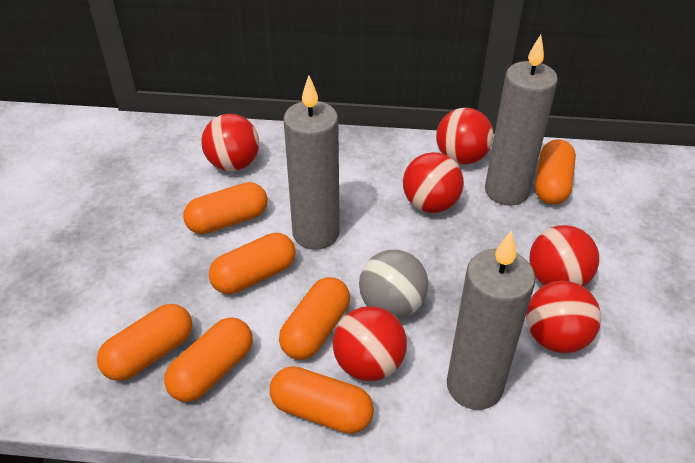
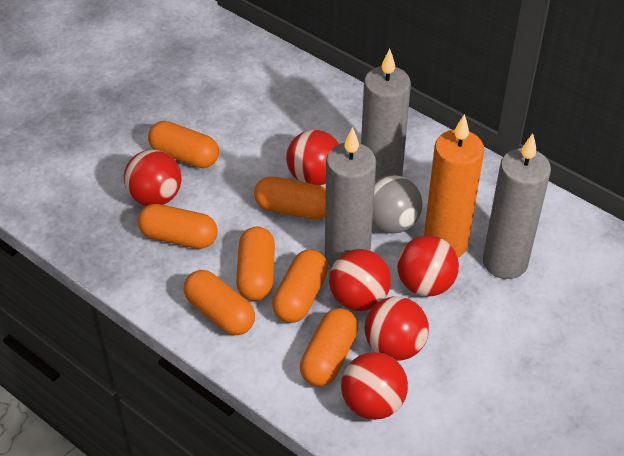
orange candle: none = 0 -> [424,114,484,257] = 1

